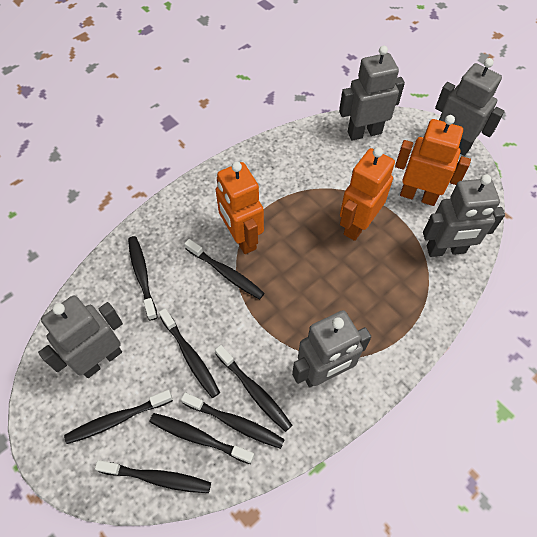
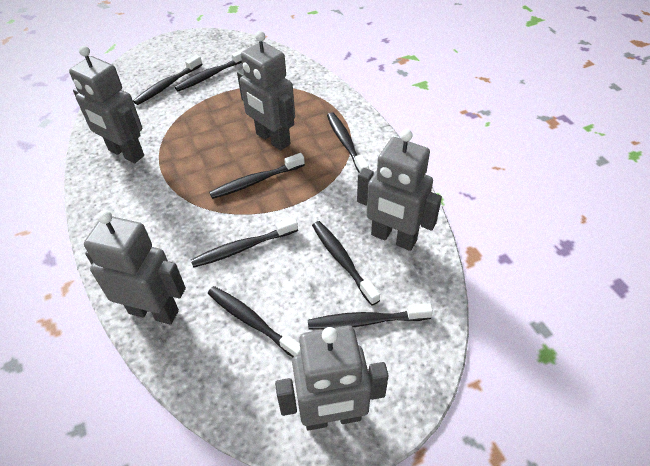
orange robot: [216,162,264,254] [340,147,395,241] [395,115,471,206] = 3 -> none = 0

